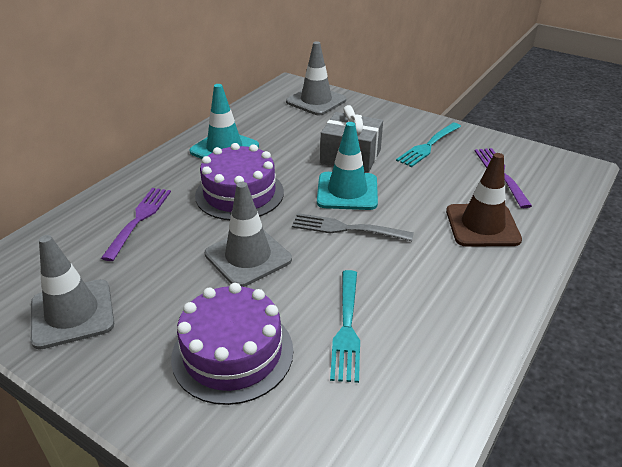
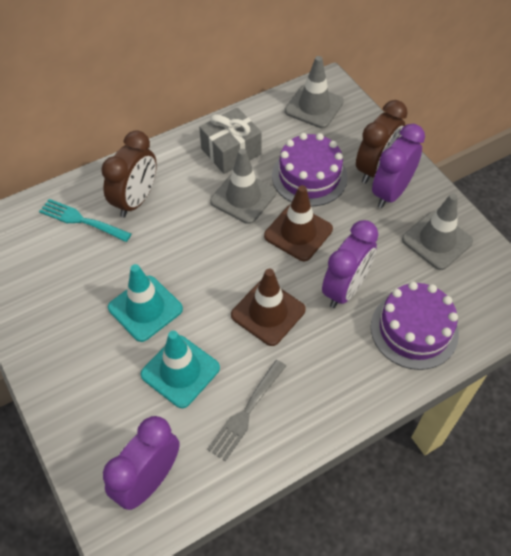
brown clock: none = 0 -> [101,130,157,218] [356,100,408,183] = 2
brown traffic cone: [446,153,522,247] = 1 -> [231,269,306,346] [264,185,333,261] = 2
purple clock: none = 0 -> [103,416,180,510] [322,220,378,308] [372,124,425,208] = 3
purple fork: [101,188,171,261] [475,148,532,208] = 2 -> none = 0
turquoise fork: [330,270,360,383] [396,123,461,167] = 2 -> [39,199,132,242] = 1

